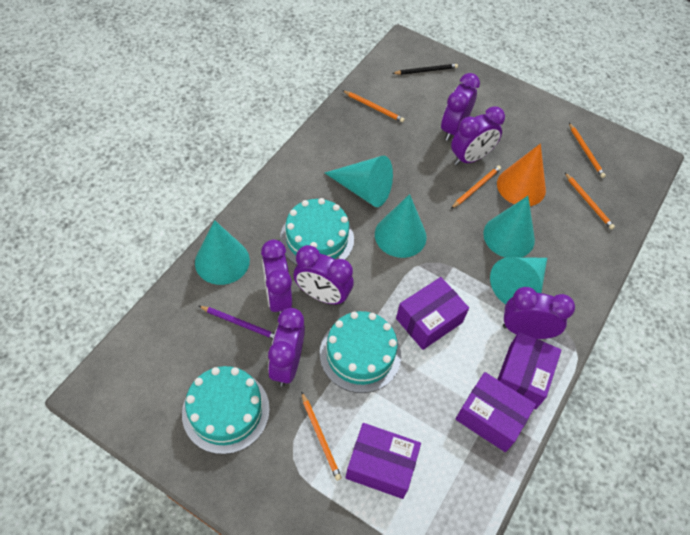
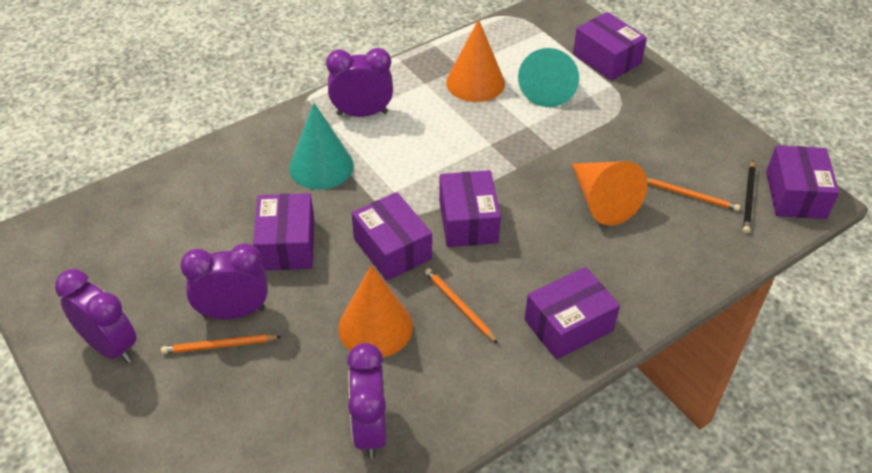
orange cone: [497,143,546,206] = 1 -> [338,265,413,357] [446,19,505,102] [572,161,647,226] = 3
orange pencil: [301,391,342,481] [342,90,405,122] [451,166,501,209] [565,173,615,230] [569,123,606,178] = 5 -> [161,334,281,354] [425,268,498,343] [647,178,740,211] = 3
purple box: [345,423,421,499] [396,277,469,350] [455,372,536,452] [497,332,561,409] = 4 -> [253,193,314,271] [352,192,432,281] [439,170,501,247] [525,267,620,360] [573,12,647,81] [766,145,839,219] = 6
purple clock: [261,240,292,314] [268,308,305,387] [293,245,354,305] [441,73,480,141] [451,106,505,165] [503,287,575,339] = 6 -> [55,269,136,363] [180,243,268,319] [326,48,393,117] [347,343,386,459] = 4
purple pencil: [199,306,275,339] = 1 -> none = 0
turquoise cake: [182,366,270,454] [280,198,354,265] [320,311,401,393] = 3 -> none = 0
turquoise cone: [195,220,250,285] [325,156,393,207] [375,194,427,258] [483,196,535,258] [490,257,547,305] = 5 -> [289,103,354,190] [518,48,579,107] = 2

